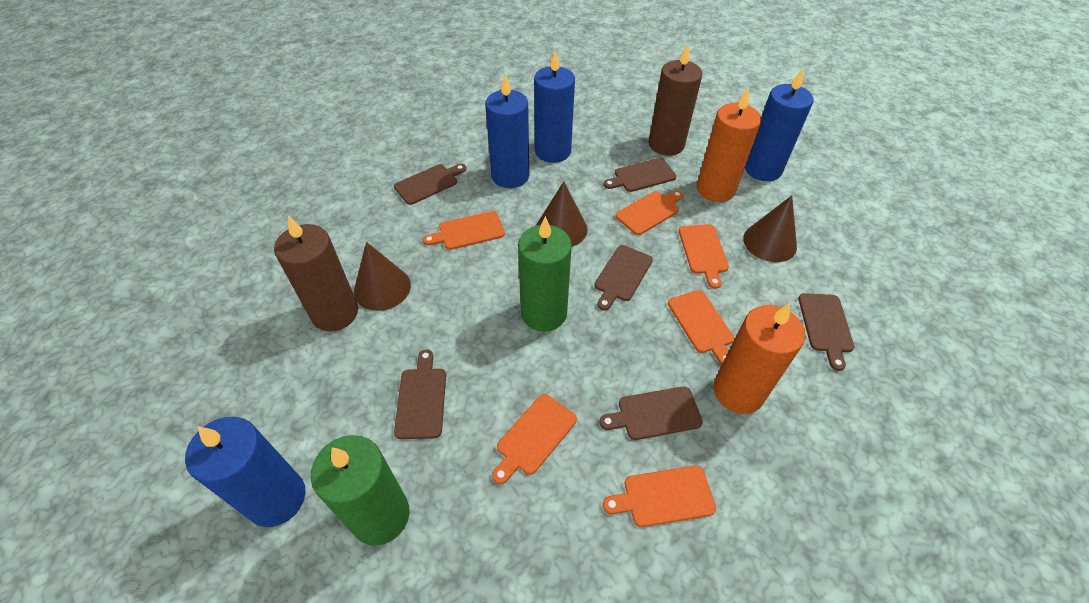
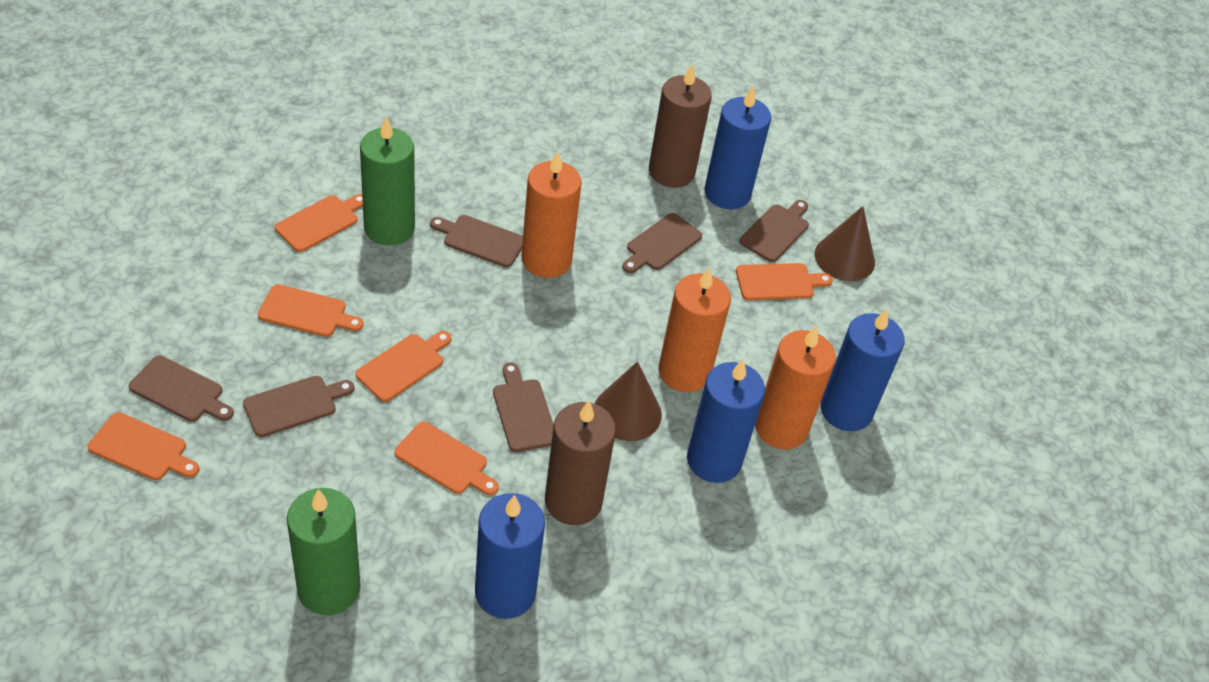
brown cone: [354,242,411,311] [536,182,588,247] [743,195,797,262] = 3 -> [595,361,662,441] [815,206,875,281] = 2
orange candle: [696,88,761,202] [714,303,805,414] = 2 -> [521,151,582,278] [659,267,731,392] [755,326,836,450] = 3

